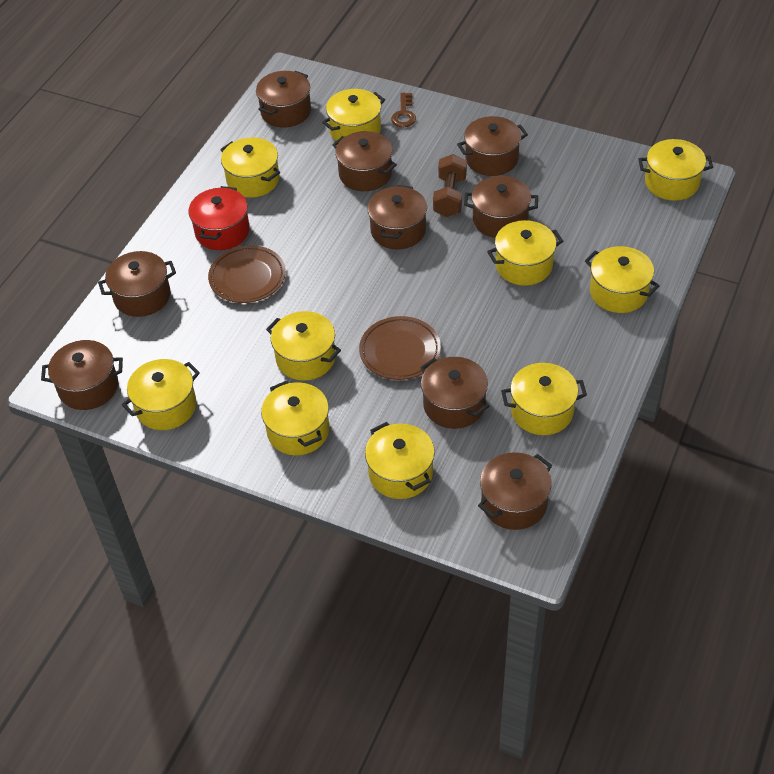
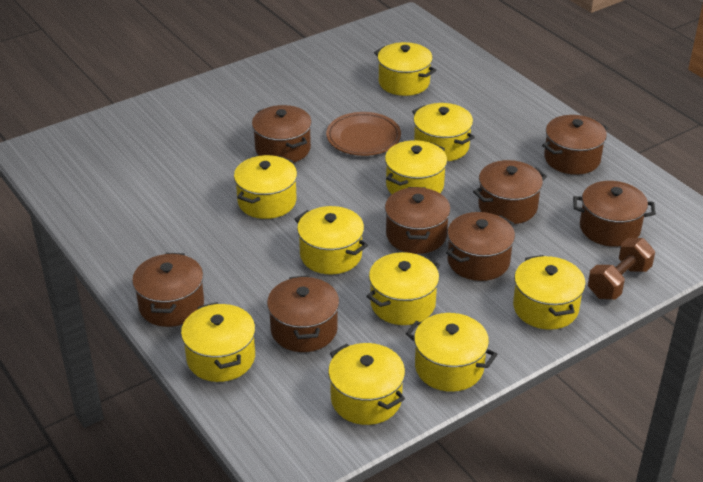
brown key: [391,93,416,127] = 1 -> none = 0
brown plate: [208,245,286,303] [359,316,441,380] = 2 -> [326,112,401,156] = 1
brown pot: [41,340,123,410] [98,251,176,317] [256,71,311,127] [332,131,397,191] [367,185,427,250] [420,357,489,429] [457,116,528,176] [464,176,538,238] [478,452,552,530] = 9 -> [132,253,204,327] [252,105,312,163] [267,275,339,352] [385,187,451,254] [446,212,515,281] [473,160,547,224] [542,115,608,175] [573,181,656,247] = 8
red pot: [189,186,250,250] = 1 -> none = 0

